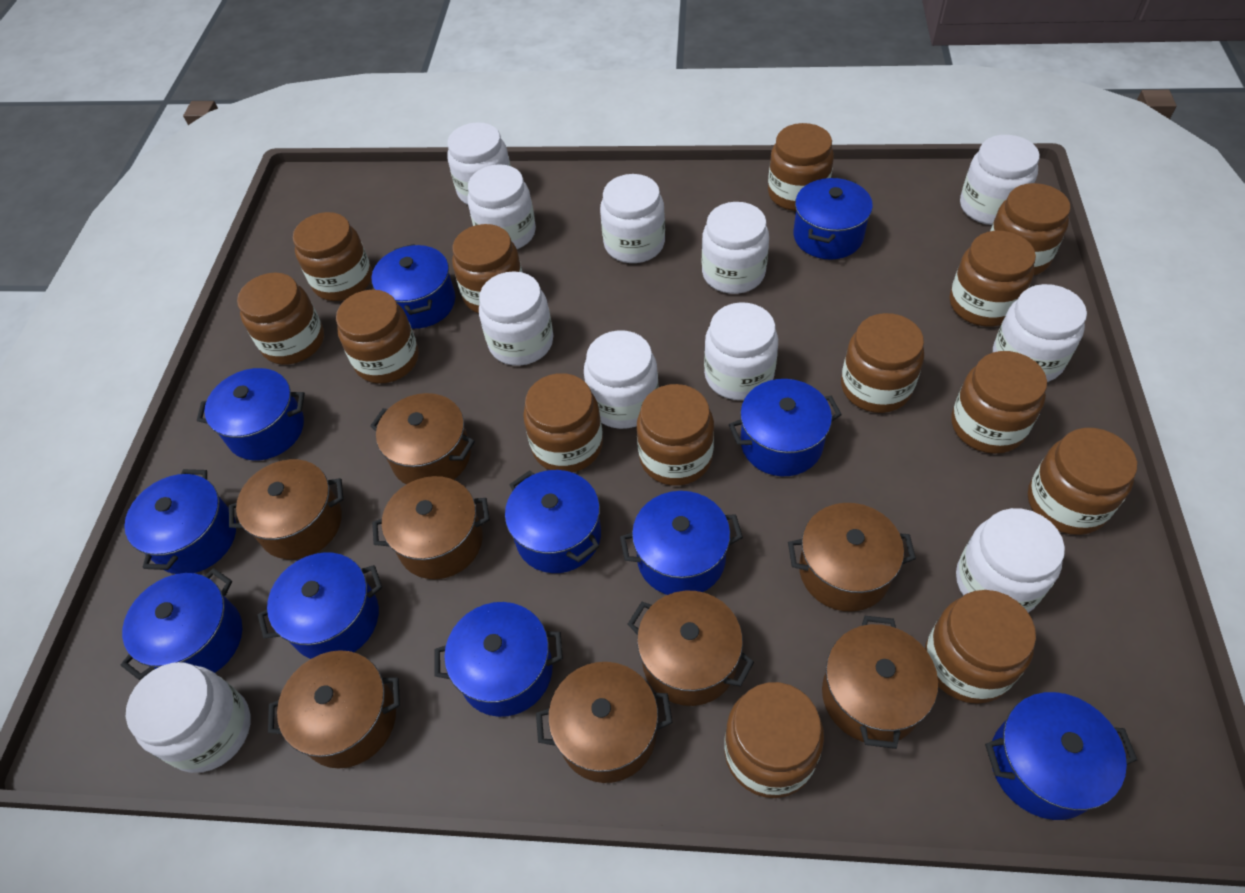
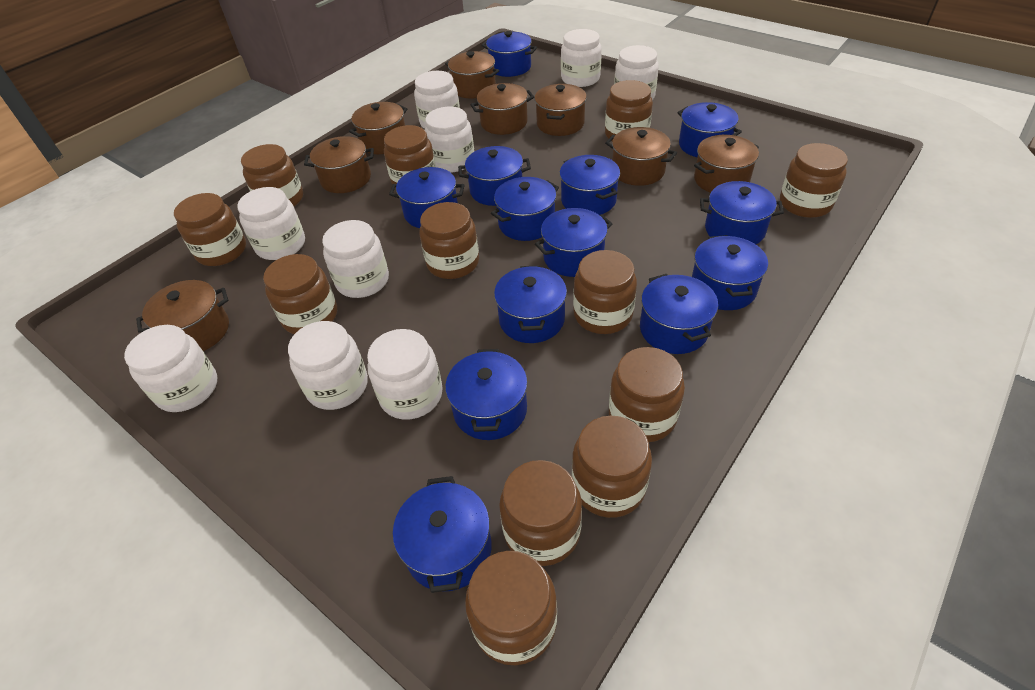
blue pot: [120,568,242,680] [124,469,236,574] [197,368,305,460] [258,552,382,659] [372,244,455,329] [434,602,563,717] [505,470,601,573] [620,491,743,595] [729,379,842,476] [793,178,873,260] [985,692,1137,820] = 11 -> [389,167,464,228] [393,476,492,593] [445,349,528,440] [458,146,531,206] [481,31,537,77] [491,177,559,241] [494,265,567,343] [535,208,612,277] [559,155,620,215] [640,274,718,354] [677,102,742,157] [692,235,768,310] [700,181,784,244] = 13
brown jar: [237,273,324,365] [293,212,372,301] [336,290,419,384] [452,224,523,313] [523,373,603,473] [637,384,714,486] [725,682,824,798] [768,123,834,211] [841,313,924,413] [925,590,1036,704] [950,231,1036,327] [952,351,1047,454] [990,183,1070,275] [1028,428,1137,535] = 14 -> [174,193,246,266] [241,144,303,206] [263,254,337,334] [384,125,436,189] [419,202,479,279] [465,551,557,665] [499,460,582,566] [572,416,652,518] [573,250,637,334] [605,80,653,141] [609,347,685,442] [780,143,848,218] = 12
white jar: [126,662,251,773] [447,122,511,205] [468,164,536,249] [479,271,553,366] [584,330,658,429] [600,174,665,263] [702,202,769,294] [704,302,778,400] [956,508,1065,613] [960,135,1040,225] [993,284,1087,382] = 11 -> [124,325,217,412] [237,187,305,260] [288,321,368,410] [322,220,389,298] [367,329,443,420] [414,71,460,129] [425,107,474,172] [561,29,602,87] [614,45,659,100] = 9

